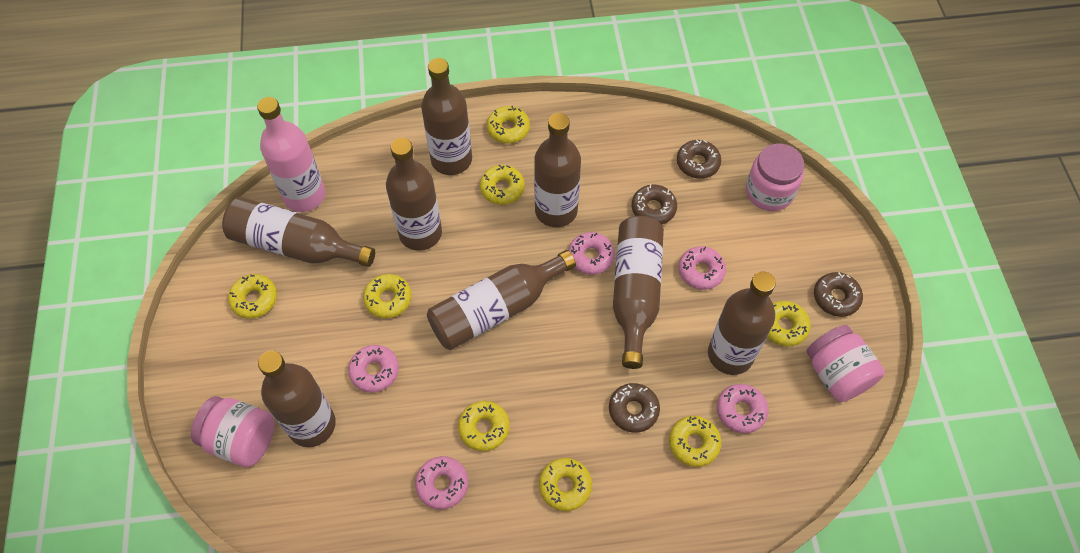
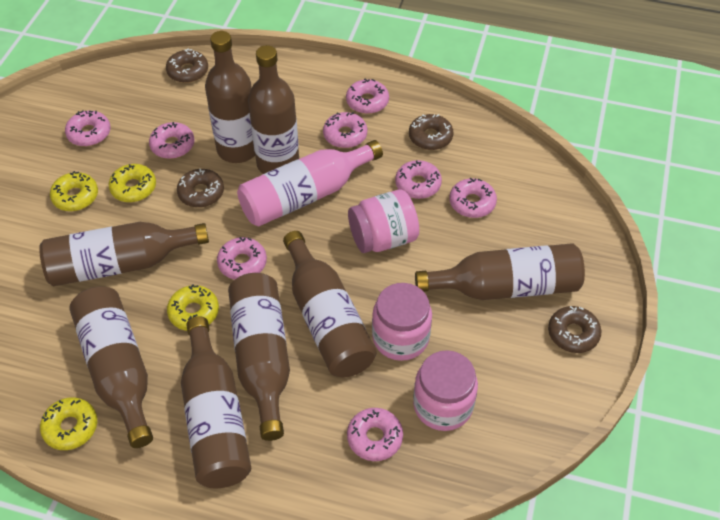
pink donut: [348,345,399,393] [415,456,468,510] [568,232,615,275] [678,246,726,290] [717,384,768,433] = 5 -> [65,111,111,146] [149,122,194,159] [217,237,267,280] [323,112,367,148] [346,79,389,114] [347,408,403,461] [395,160,442,199] [449,178,497,218] = 8
yellow donut: [228,274,277,319] [363,274,411,318] [458,401,510,451] [480,165,525,205] [487,106,530,144] [539,458,592,511] [669,416,722,467] [768,301,811,347] = 8 -> [40,397,97,450] [50,171,98,211] [109,164,156,202] [167,285,219,331] = 4

